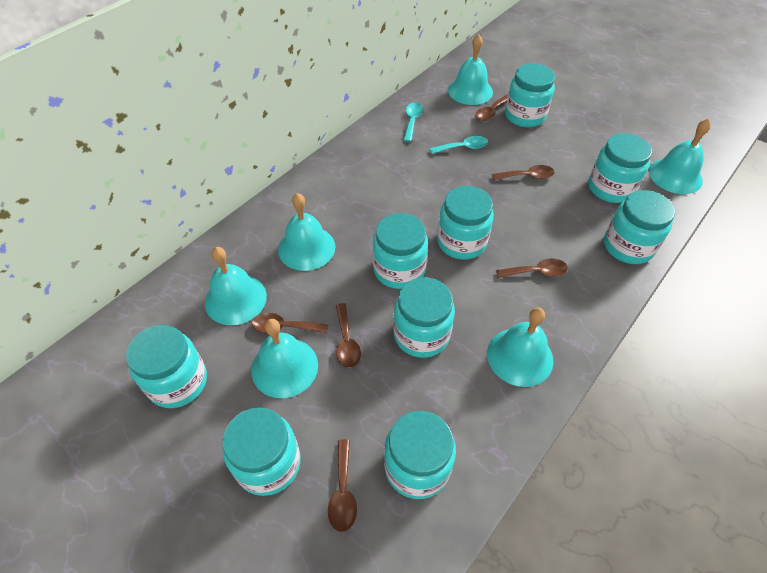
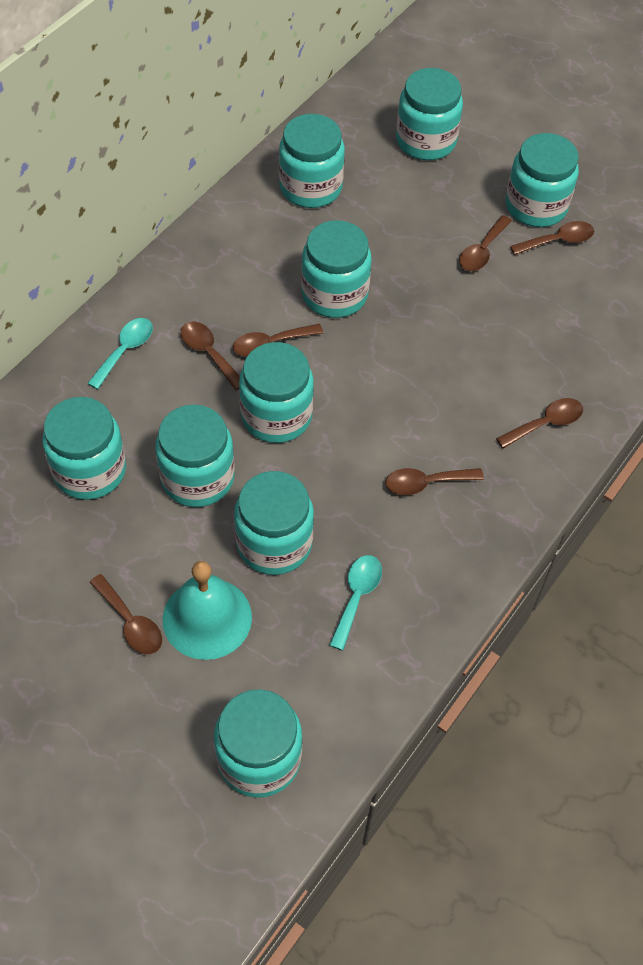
brown spoon: [252,313,328,334] [328,439,357,532] [336,303,361,368] [475,94,508,121] [492,165,554,180] [496,258,568,278] = 6 -> [89,574,162,655] [181,322,240,390] [233,324,323,357] [385,468,484,495] [459,215,512,271] [496,398,583,449] [510,221,594,255] = 7
turquoise bell: [205,247,267,325] [251,319,318,398] [278,193,335,271] [448,34,493,105] [487,307,553,387] [649,119,711,194] = 6 -> [163,561,252,660] = 1

